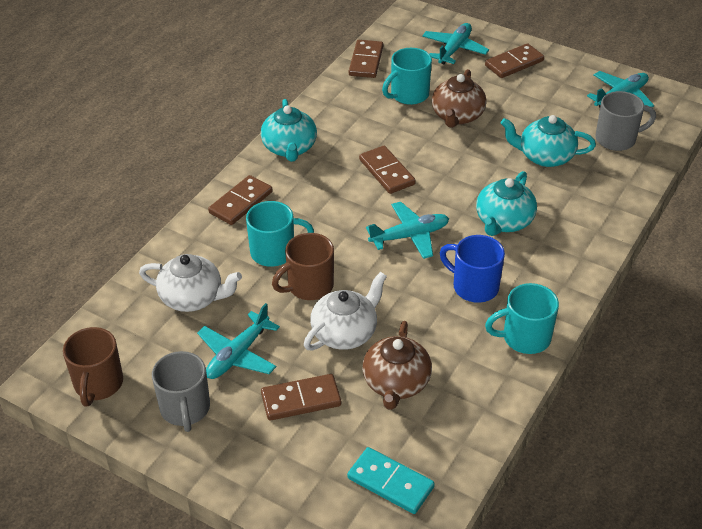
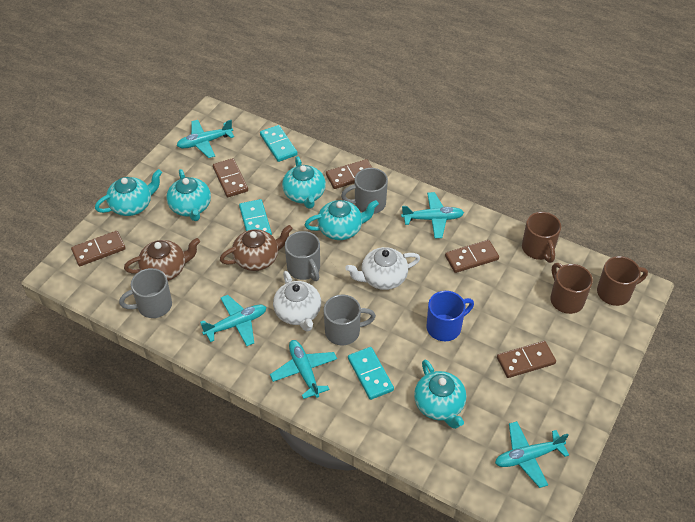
brown mug: [63,327,123,407] [272,233,334,300] = 2 -> [522,212,561,263] [550,263,593,314] [597,256,648,306] = 3
grey mug: [152,351,210,432] [596,91,656,151] = 2 -> [119,268,172,318] [285,231,320,281] [324,295,376,346] [341,168,388,214] = 4
turquoise domino: [347,447,435,514] = 1 -> [239,199,272,235] [260,125,298,162] [348,347,394,400] = 3
turquoise mug: [246,201,314,267] [382,48,432,105] [485,283,559,354] = 3 -> none = 0
turquoise plane: [197,303,280,379] [366,202,449,259] [422,23,489,64] [587,71,654,107] = 4 -> [176,120,234,158] [200,295,266,346] [270,340,337,399] [401,192,464,238] [495,421,569,488] = 5
turquoise teapot: [261,99,317,162] [476,171,537,236] [501,115,596,167] = 3 -> [95,169,162,216] [166,169,211,221] [282,156,326,209] [305,200,379,240] [414,360,466,429] = 5

